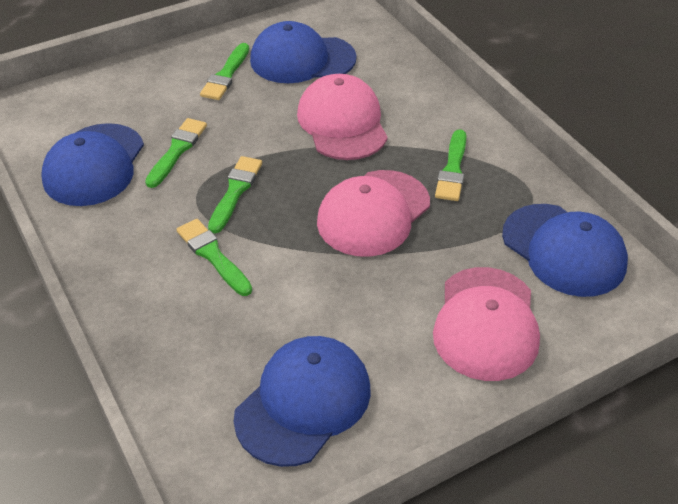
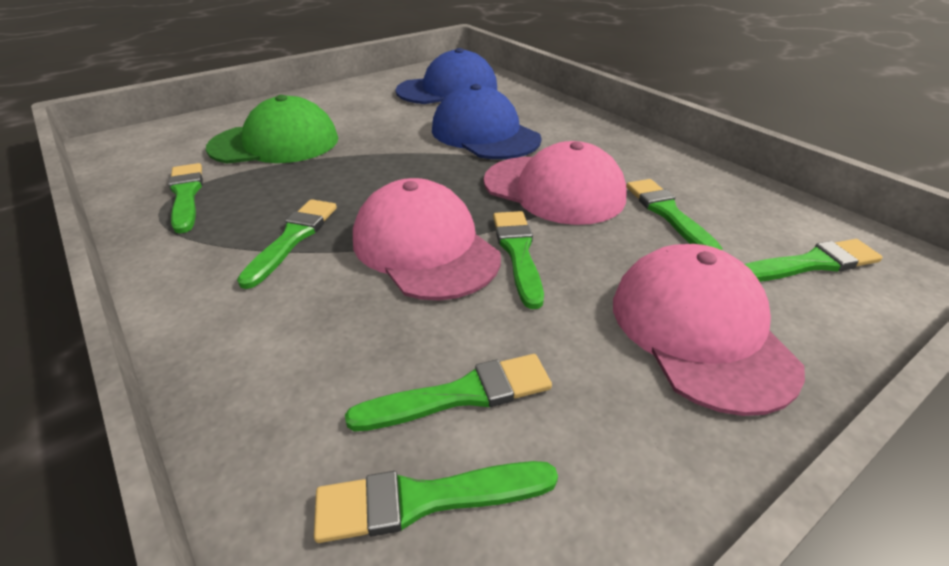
blue cap: [41,123,144,206] [234,336,371,467] [250,21,357,83] [502,204,628,297] = 4 -> [395,48,497,104] [432,84,541,159] = 2
green brush: [145,118,207,188] [177,219,252,296] [200,43,249,100] [208,156,262,233] [435,129,466,201] = 5 -> [168,163,203,233] [237,199,337,289] [314,461,558,543] [345,354,552,431] [493,211,544,309] [626,179,723,250] [745,239,883,282] = 7
green cap: none = 0 -> [206,95,338,163] = 1

